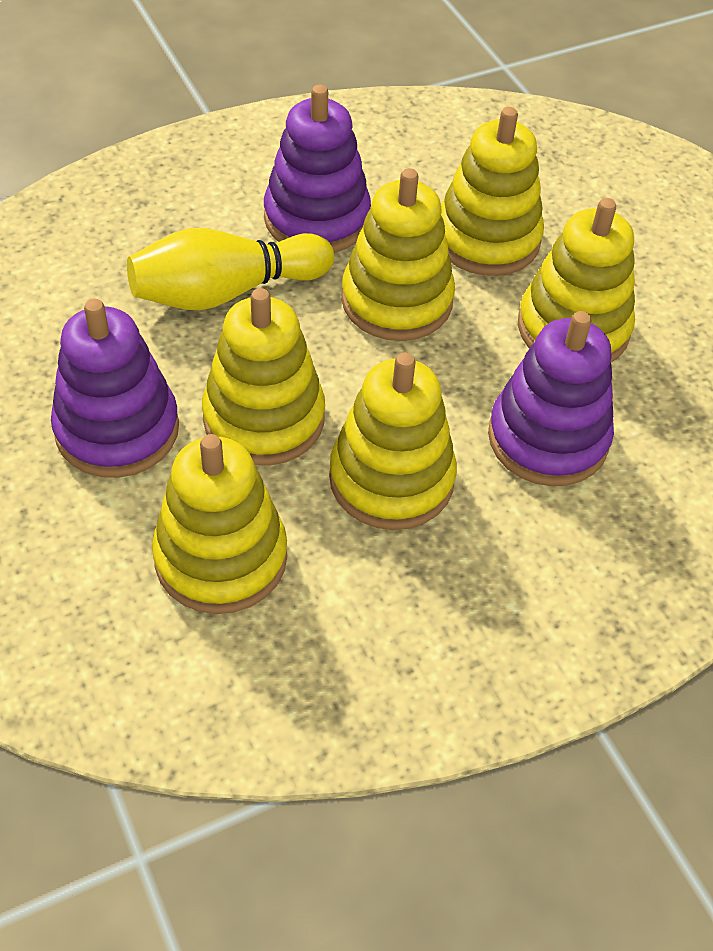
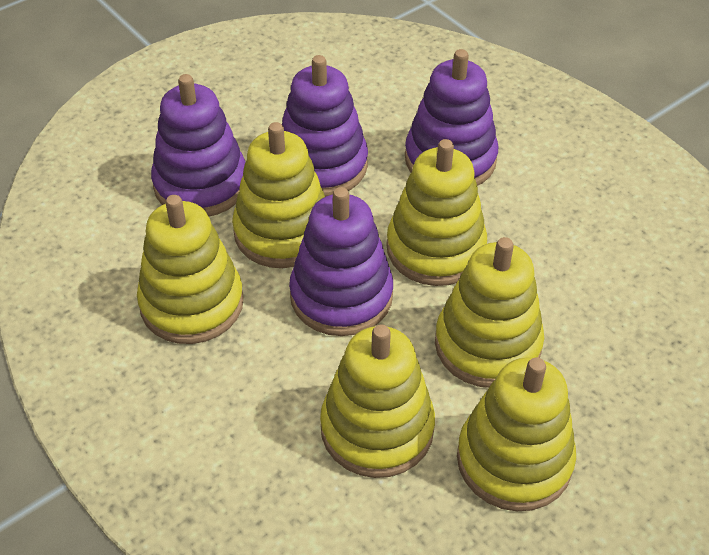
purple stacking toy: [51,299,179,478] [264,85,371,253] [488,311,614,486] = 3 -> [151,74,246,216] [282,55,368,197] [289,187,393,336] [405,49,498,186] = 4
yellow bowling pin: [127,228,334,311] = 1 -> none = 0

